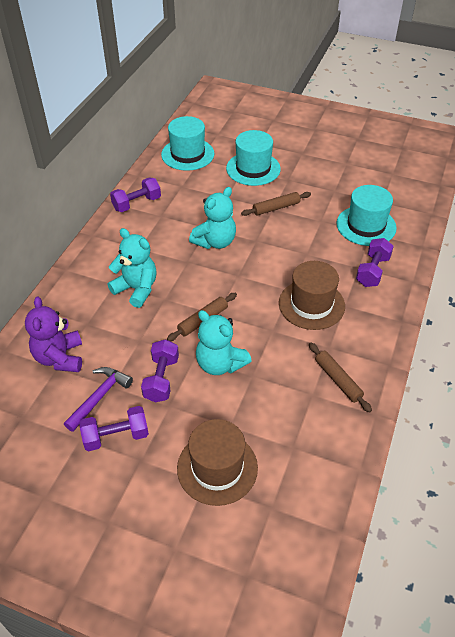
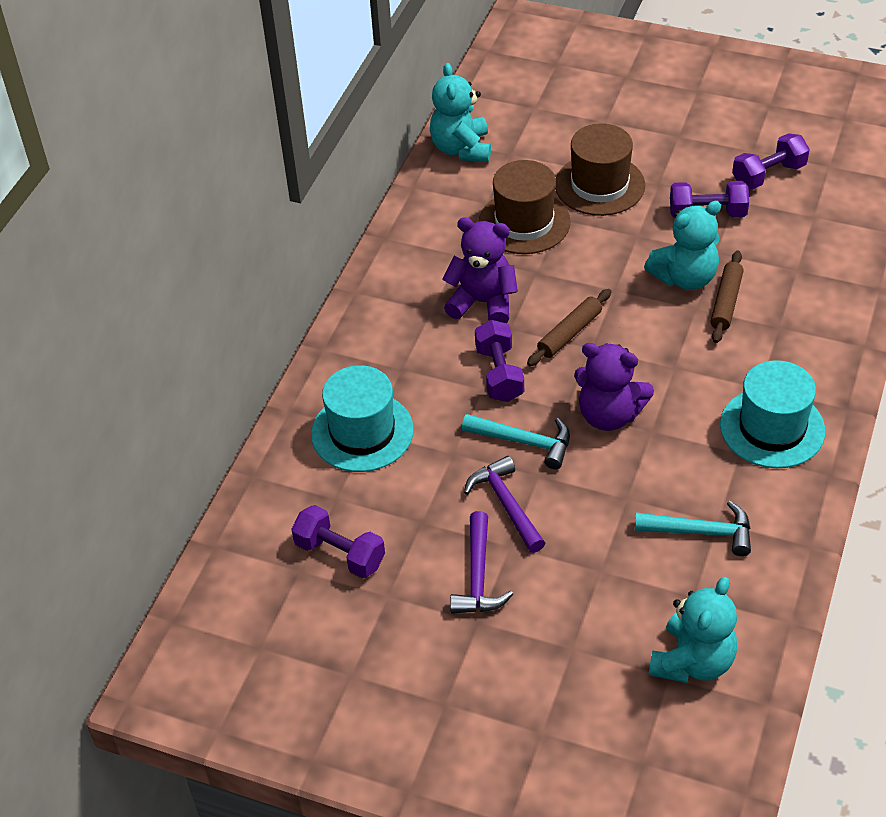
brown rolling pin: [167,293,237,341] [241,192,311,216] [309,343,372,412] = 3 -> [527,289,611,366] [710,251,744,343] = 2
purple hammer: [64,367,133,432] = 1 -> [450,511,513,614] [464,456,545,553] = 2
purple teddy bear: [25,297,82,372] = 1 -> [442,217,518,323] [574,343,654,431] = 2
turquoise hammer: none = 0 -> [462,414,570,469] [635,501,751,556] = 2
turquoise hat: [161,116,214,171] [226,130,281,186] [337,185,397,246] = 3 -> [311,365,414,472] [720,360,825,468] = 2

